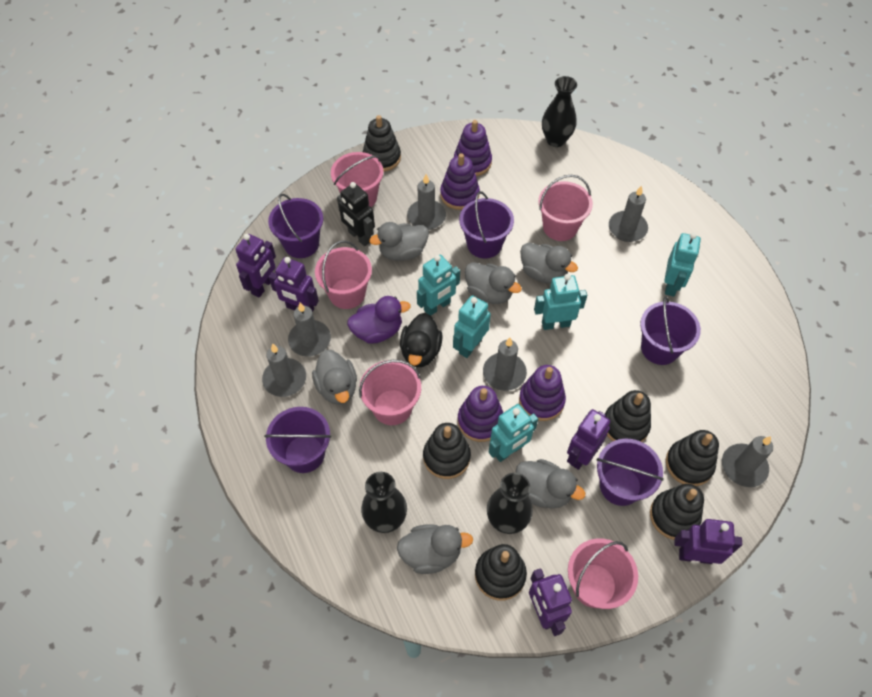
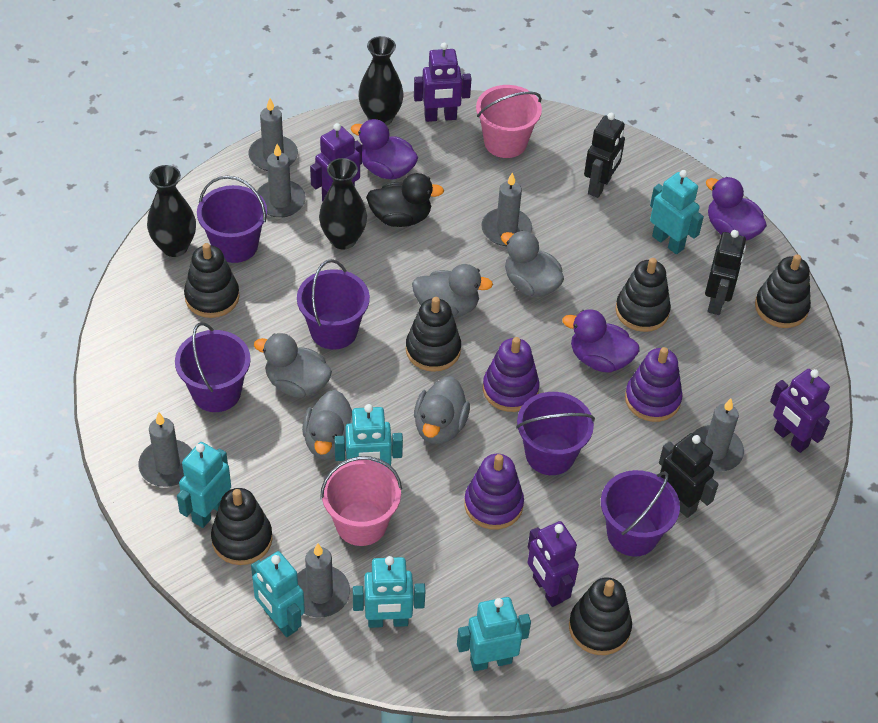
black robot: [337,182,375,246] = 1 -> [584,113,625,198] [659,433,719,518] [705,230,746,315] = 3
grey duck: [312,350,357,405] [369,222,429,261] [397,524,473,574] [465,262,522,304] [515,459,585,509] [520,243,578,284] = 6 -> [254,333,332,398] [302,390,352,460] [412,264,493,317] [414,376,470,444] [501,230,564,297] = 5
pink bucket: [315,240,372,309] [331,152,383,207] [359,360,421,425] [538,175,593,241] [568,538,638,609] = 5 -> [320,456,402,546] [476,85,542,158] = 2
purple duck: [347,296,411,344] = 1 -> [351,119,418,180] [562,309,640,373] [706,177,767,240] = 3
purple robot: [235,234,276,297] [269,257,319,312] [529,568,572,636] [567,409,610,470] [674,519,742,564] = 5 -> [310,123,362,201] [414,43,471,122] [528,521,579,607] [770,369,830,453] = 4
purple stacking toy: [440,153,480,210] [454,120,492,176] [458,386,503,442] [519,365,566,421] = 4 -> [464,454,524,530] [483,337,540,412] [625,347,682,422] = 3
turquoise robot: [417,255,460,315] [453,295,491,358] [489,404,538,462] [534,274,587,330] [664,233,701,297] = 5 -> [177,442,231,528] [251,551,305,637] [335,404,403,468] [353,556,426,628] [457,597,531,671] [650,170,704,254] = 6

